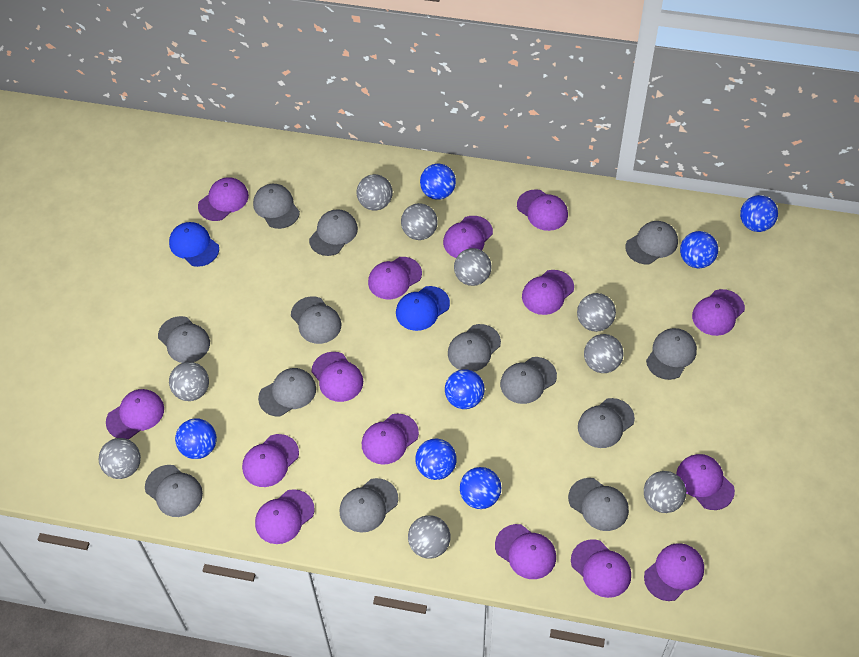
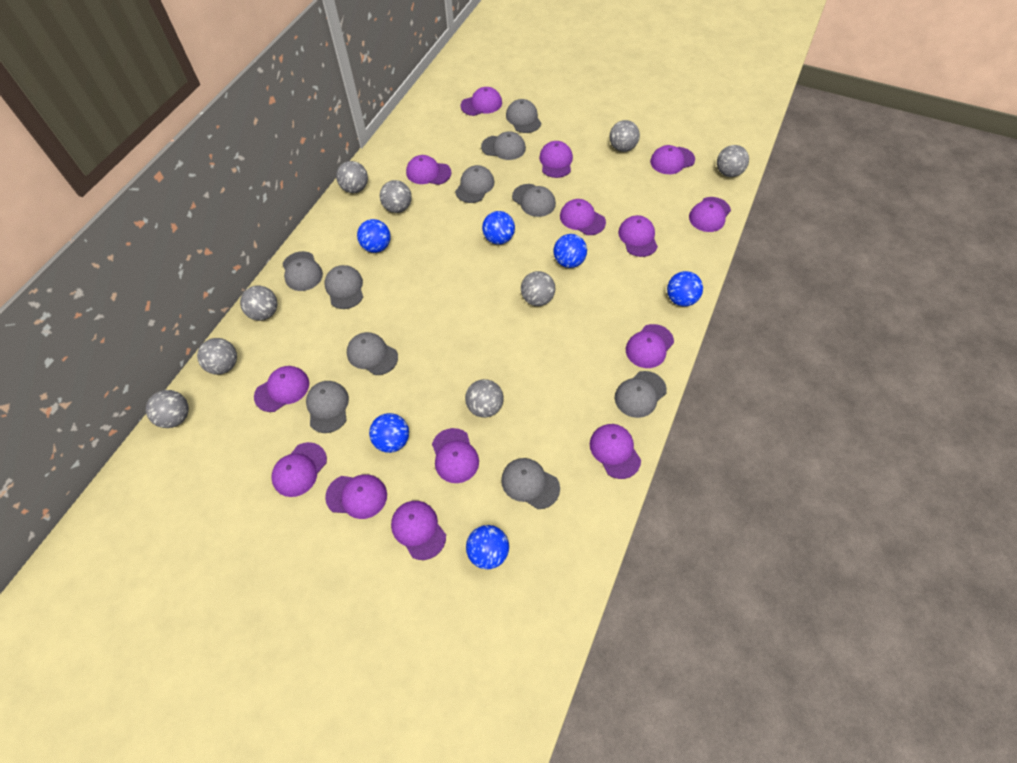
blue ball: [175,419,217,459] [415,438,456,480] [420,164,456,200] [445,369,485,409] [460,467,501,509] [680,231,718,269] [740,195,778,232] = 7 -> [357,219,391,253] [369,413,409,453] [466,525,509,569] [482,211,515,244] [554,234,587,268] [667,271,703,307] = 6
blue cap: [169,222,219,267] [396,286,450,331] = 2 -> none = 0
grey cap: [145,465,203,517] [158,316,210,363] [253,184,300,229] [258,368,316,416] [291,296,342,344] [309,209,358,256] [339,478,398,533] [448,324,501,372] [500,357,557,404] [568,478,629,531] [578,398,635,448] [625,221,678,264] [646,328,697,380] = 13 -> [283,251,323,291] [306,381,349,433] [325,265,363,309] [347,332,398,375] [455,165,494,203] [481,131,526,160] [501,458,560,509] [506,99,541,133] [512,184,556,217] [615,371,667,418] = 10
purple cap: [106,389,164,439] [198,177,249,221] [242,434,299,487] [255,489,314,544] [312,352,363,402] [362,414,419,465] [368,257,422,299] [443,216,493,258] [495,524,556,579] [517,189,568,231] [522,270,574,315] [571,539,631,598] [644,543,704,601] [676,454,735,510] [692,289,745,336] = 15 -> [254,366,309,412] [271,442,327,497] [325,474,387,519] [391,501,446,560] [406,155,452,185] [432,428,479,483] [461,87,502,116] [539,141,573,178] [560,199,606,235] [590,424,641,479] [618,215,658,257] [626,324,674,368] [650,145,695,174] [689,197,731,232] = 14

